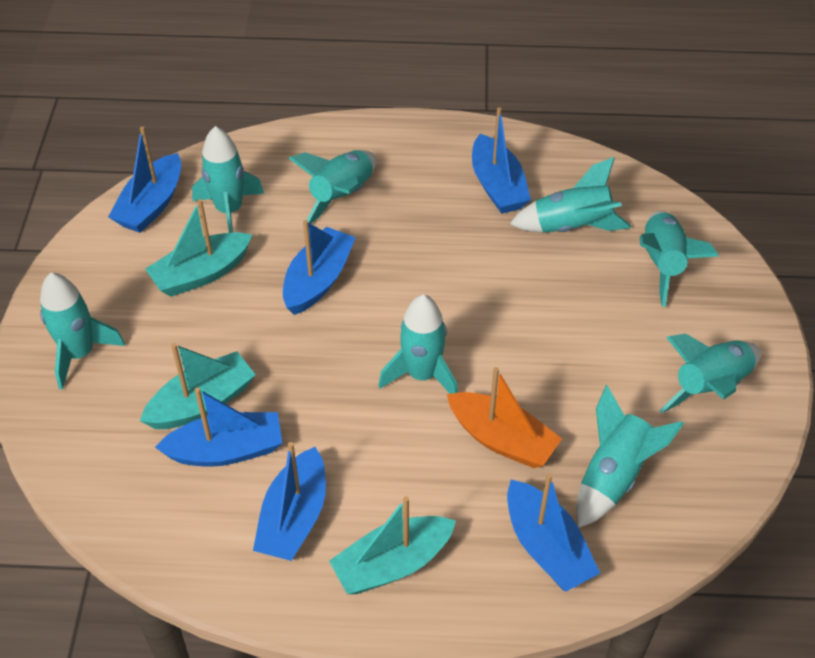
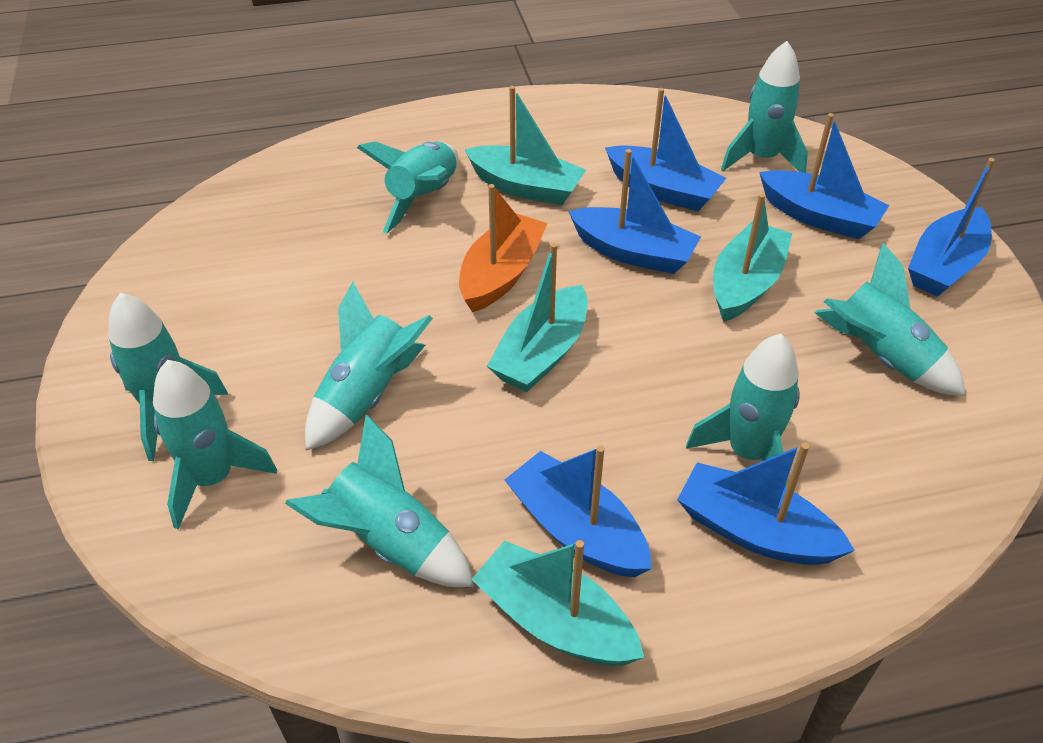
turquoise boat: [140,343,256,429] [145,199,252,297] [329,496,456,594] = 3 -> [465,86,586,205] [471,540,644,666] [487,243,588,392] [713,193,792,322] = 4

